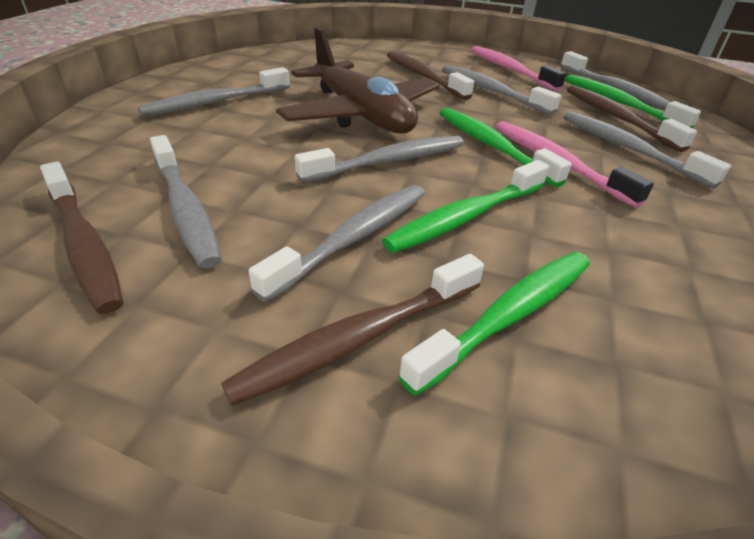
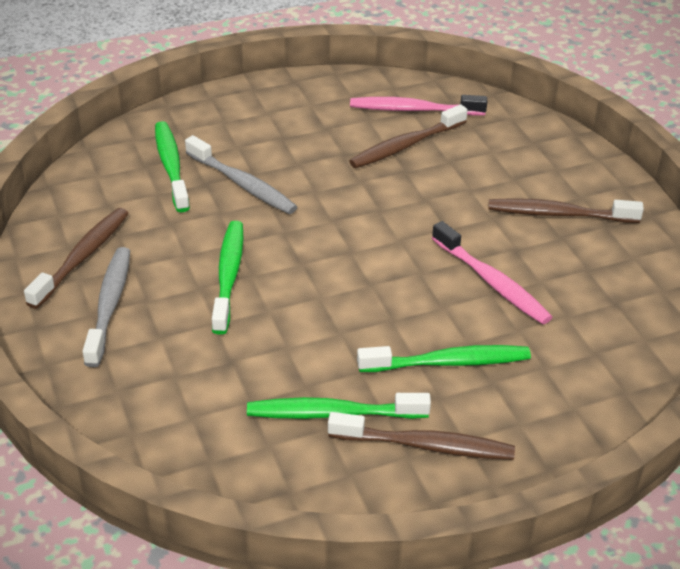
brown plane: [276,27,440,134] = 1 -> none = 0
grey toothbrush: [138,67,290,116] [150,135,222,268] [249,185,425,302] [295,136,464,183] [442,65,561,115] [561,51,670,110] [563,112,731,189] = 7 -> [82,247,130,367] [185,135,297,214] = 2

